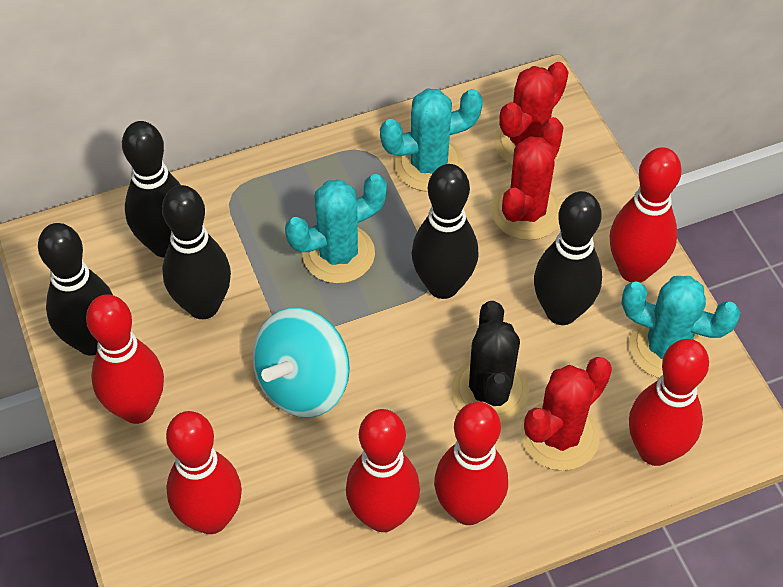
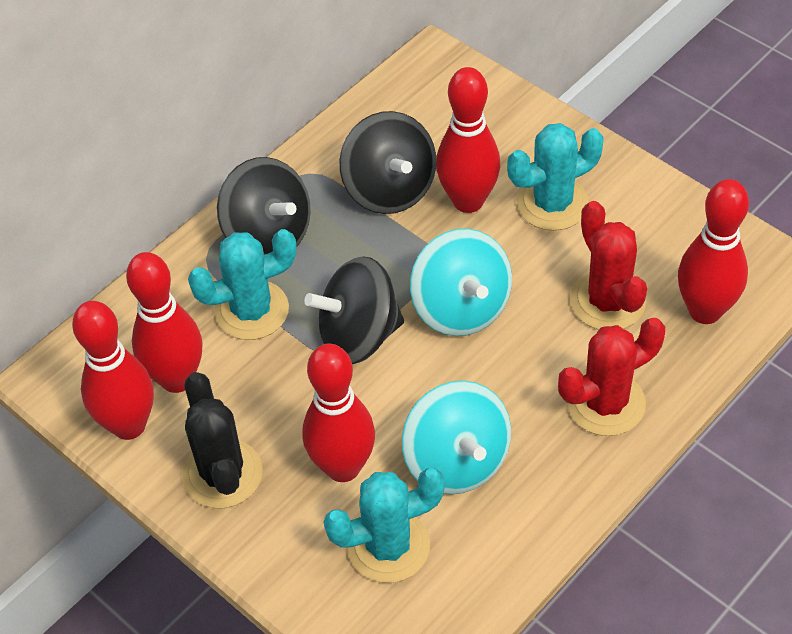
black bowling pin: [38,223,113,356] [122,121,181,258] [162,185,231,319] [412,164,479,299] [534,191,602,325] = 5 -> none = 0
black spinning top: none = 0 -> [217,157,311,255] [304,256,404,364] [340,111,436,214] = 3
red bowling pin: [86,294,164,424] [166,411,242,534] [346,409,420,532] [434,402,508,525] [610,147,682,282] [629,339,709,466] = 6 -> [72,301,154,440] [126,252,202,393] [302,344,375,482] [436,67,500,213] [678,179,749,324] = 5
red cactus: [491,117,564,240] [494,62,569,165] [521,357,612,471] = 3 -> [558,318,665,436] [570,201,647,330] = 2
turquoise spinning top: [253,308,350,418] = 1 -> [402,381,511,494] [410,229,512,336] = 2

